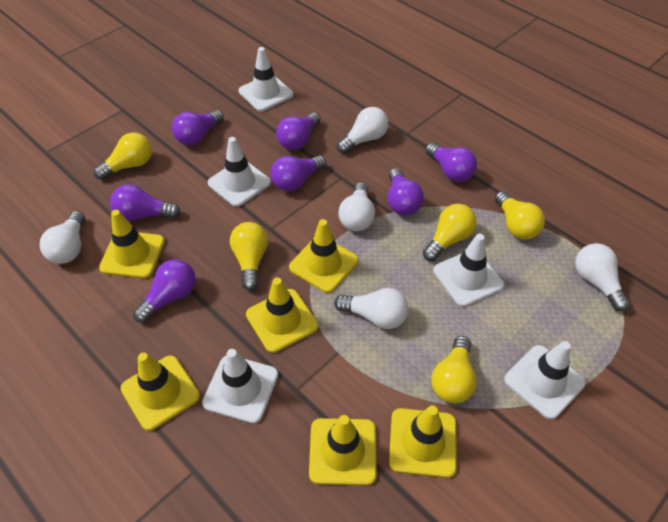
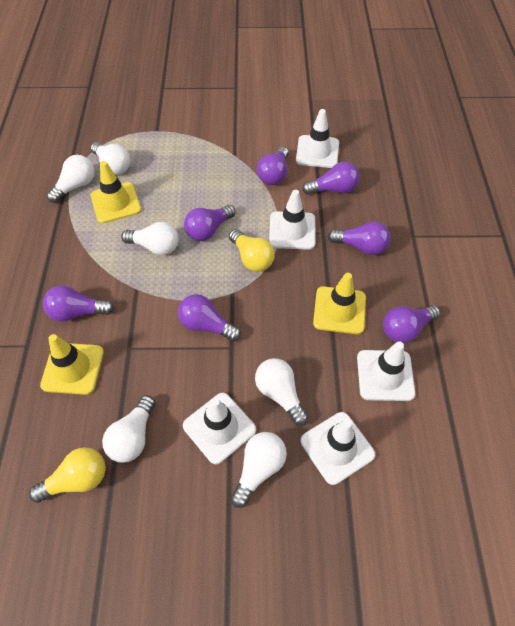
white light bulb: [40,211,85,264] [334,288,409,329] [337,107,388,154] [338,182,375,231] [575,243,630,312] = 5 -> [47,155,95,203] [91,142,130,175] [102,395,156,463] [121,222,179,255] [231,432,287,508] [255,358,308,426] = 6
yellow light bulb: [94,133,152,180] [230,222,268,291] [423,204,477,261] [431,336,477,403] [495,191,545,239] = 5 -> [29,447,106,503] [229,229,275,272] = 2
yellow traffic cone: [99,210,165,279] [120,353,200,431] [246,277,318,353] [289,219,358,293] [309,415,377,485] [389,405,457,478] = 6 -> [40,334,104,395] [91,161,141,223] [313,273,366,334] = 3

